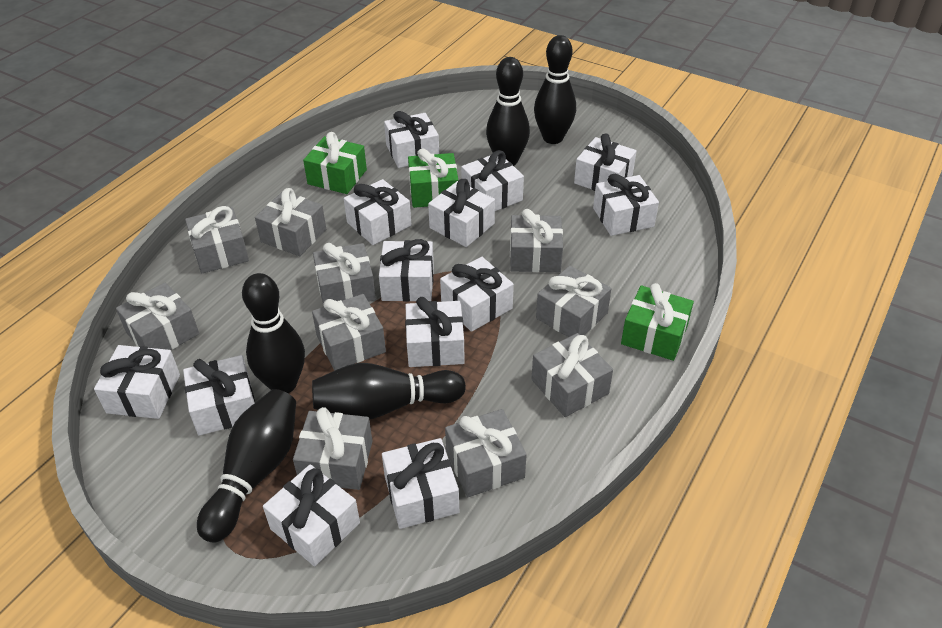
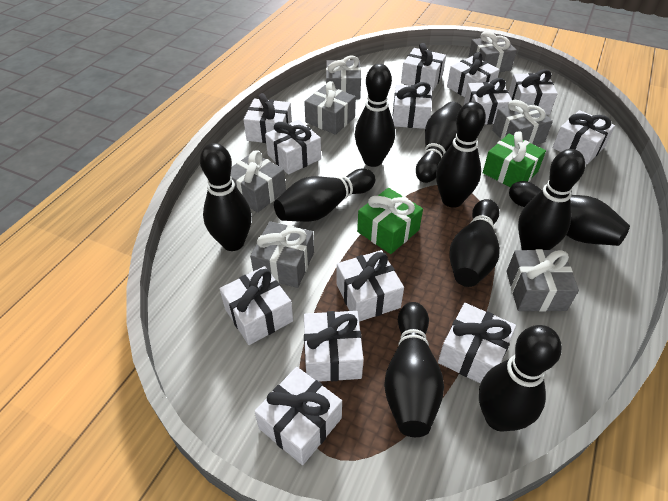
black bowling pin: [197,389,296,543] [242,273,305,393] [312,363,466,420] [486,57,530,166] [534,35,576,144] = 5 -> [200,143,252,251] [274,168,375,222] [355,64,395,167] [384,302,444,437] [416,102,462,183] [436,102,486,208] [449,199,500,287] [479,325,562,432] [509,181,630,246] [518,149,585,250] = 10
green gift: [303,132,367,194] [408,148,458,208] [621,283,694,361] = 3 -> [357,188,423,254] [483,131,546,187] = 2
grey gift: [116,283,199,350] [185,206,249,273] [255,188,326,256] [293,407,373,490] [312,294,386,370] [313,243,376,307] [445,409,527,497] [510,209,563,272] [531,333,613,417] [536,266,612,337] = 10 -> [231,150,286,213] [250,221,314,288] [304,81,356,135] [326,56,361,99] [468,31,517,72] [492,100,553,145] [507,249,579,312] = 7

